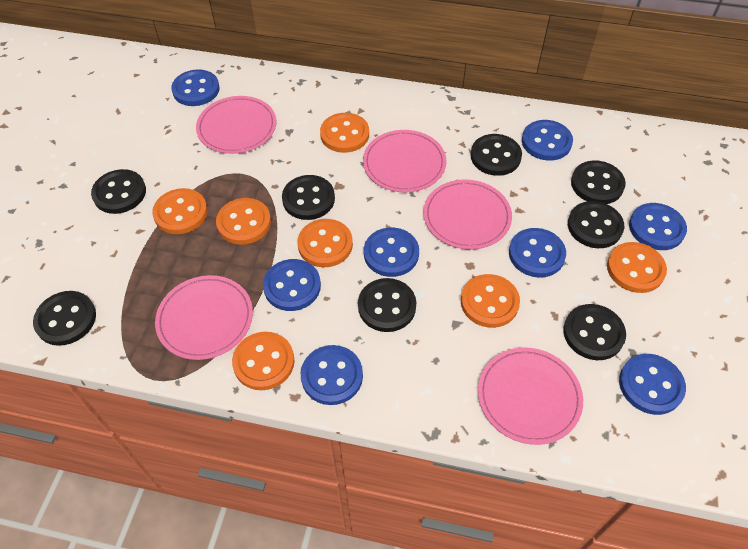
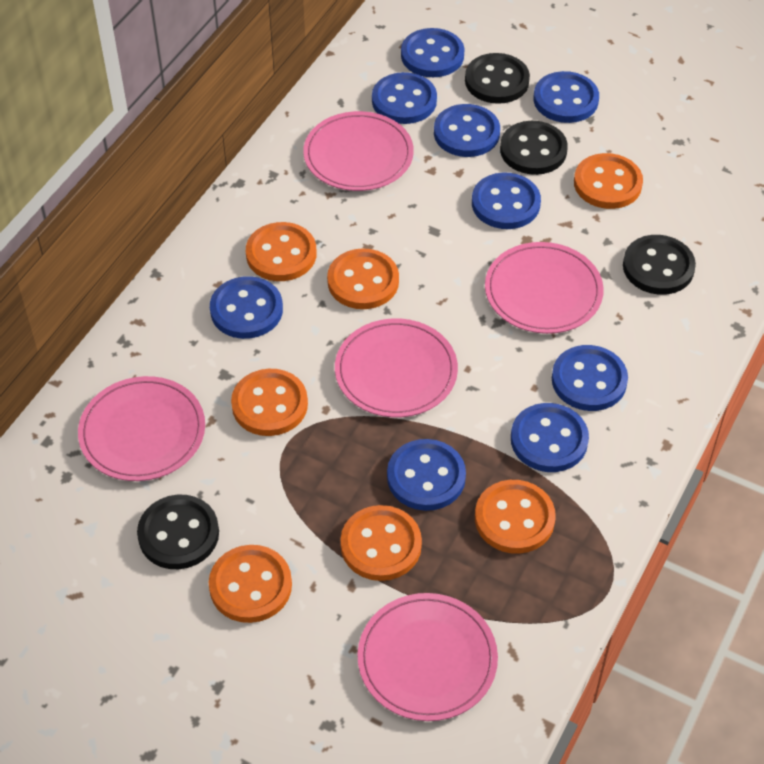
black button: [33,291,96,346] [91,169,146,214] [282,175,335,220] [358,278,416,332] [471,134,522,176] [563,304,626,360] [568,201,624,248] [571,160,626,204] = 8 -> [137,495,219,569] [465,53,530,104] [500,121,568,175] [623,235,696,295] = 4
blue button: [171,69,220,106] [263,259,321,311] [301,345,363,405] [364,227,419,277] [509,228,566,278] [522,120,573,161] [619,354,686,415] [629,203,687,250] = 8 -> [210,276,283,339] [372,72,437,124] [387,439,466,511] [401,28,465,77] [434,104,500,157] [472,173,541,229] [511,403,589,472] [534,71,599,123] [552,345,628,411] = 9

